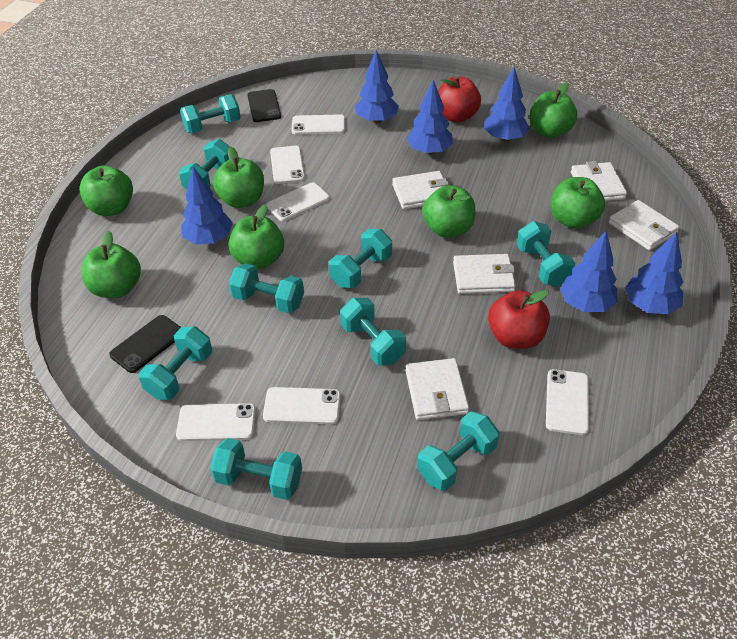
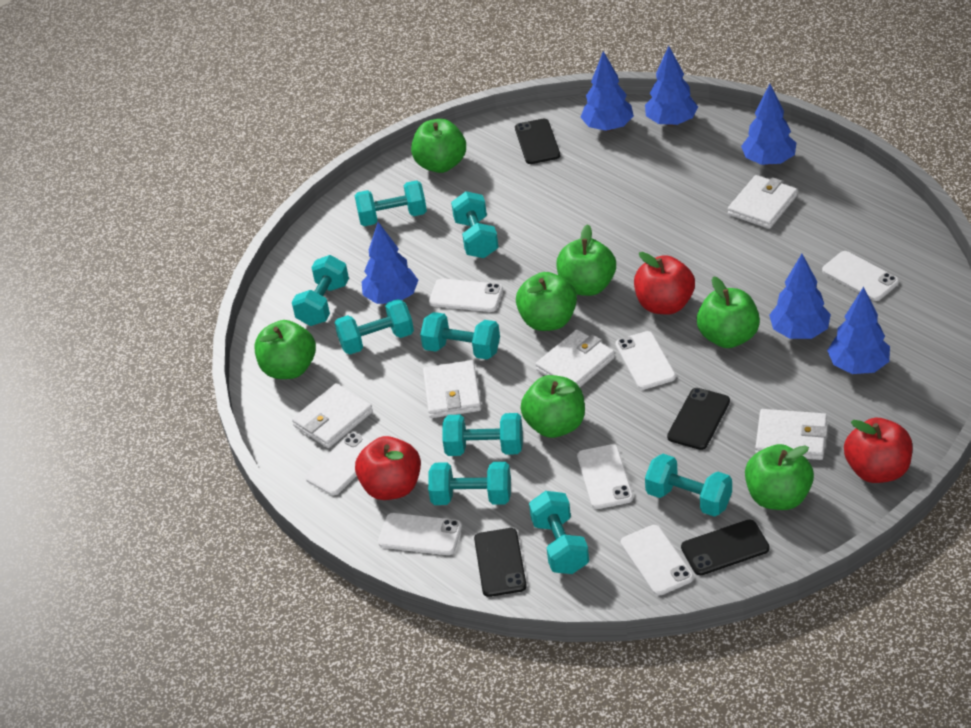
black phone: [109,315,181,373] [247,89,281,122] = 2 -> [474,528,527,597] [515,119,560,164] [667,388,730,450] [681,520,770,576] = 4
red apple: [438,77,481,123] [488,290,550,349] = 2 -> [355,436,421,500] [634,252,695,315] [844,418,913,483] = 3
white phone: [176,403,256,441] [263,387,341,425] [266,182,330,222] [270,146,305,184] [292,114,345,134] [546,369,589,435] = 6 -> [306,433,372,495] [378,513,462,555] [429,278,503,312] [577,444,633,509] [615,331,676,390] [621,525,694,596] [822,251,899,301] = 7

